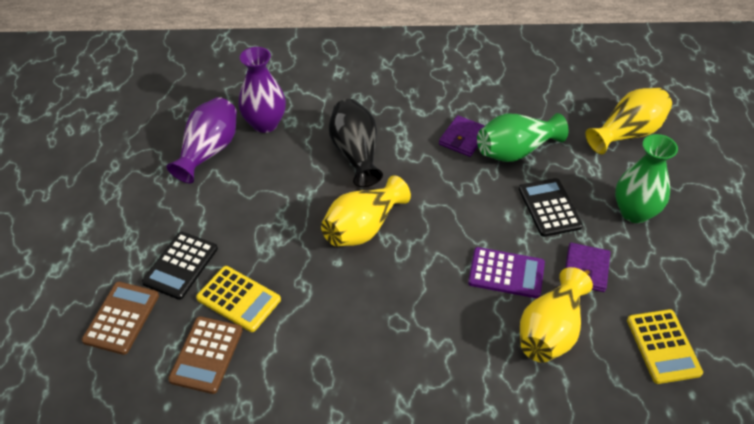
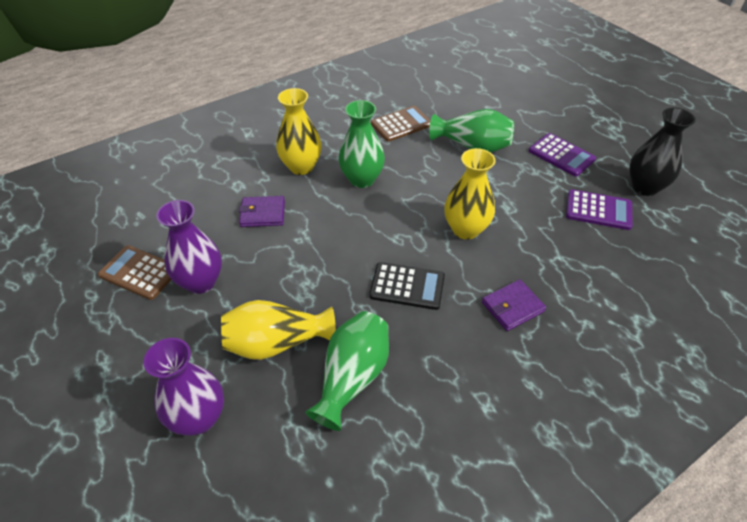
black calculator: [142,232,218,300] [519,178,583,237] = 2 -> [369,262,445,310] = 1
green vase: [477,113,569,162] [615,134,678,223] = 2 -> [305,311,389,431] [339,100,385,188] [429,109,514,152] = 3
purple calculator: [468,247,545,298] = 1 -> [529,133,596,176] [566,189,633,230] = 2
yellow calculator: [196,266,281,332] [627,309,703,384] = 2 -> none = 0

